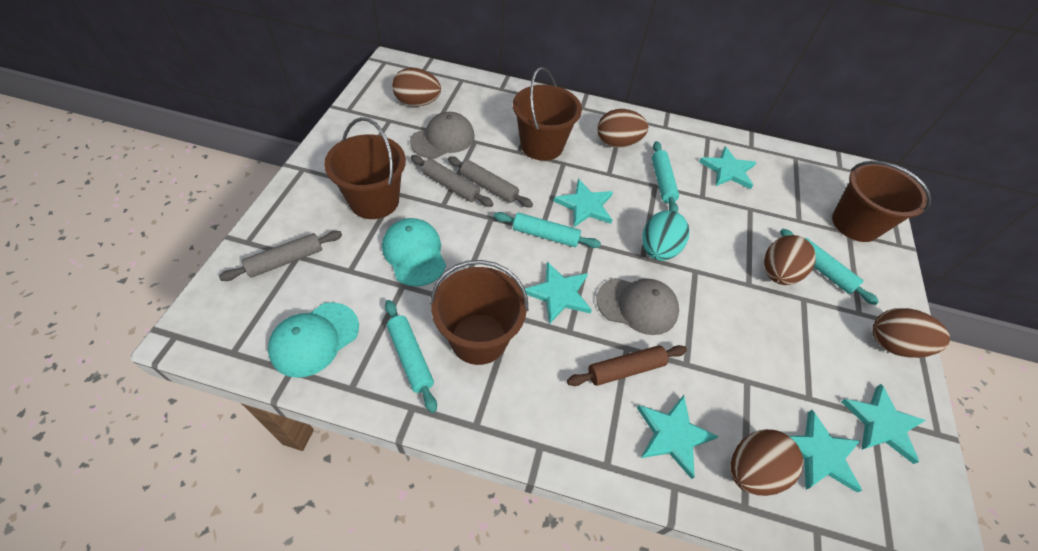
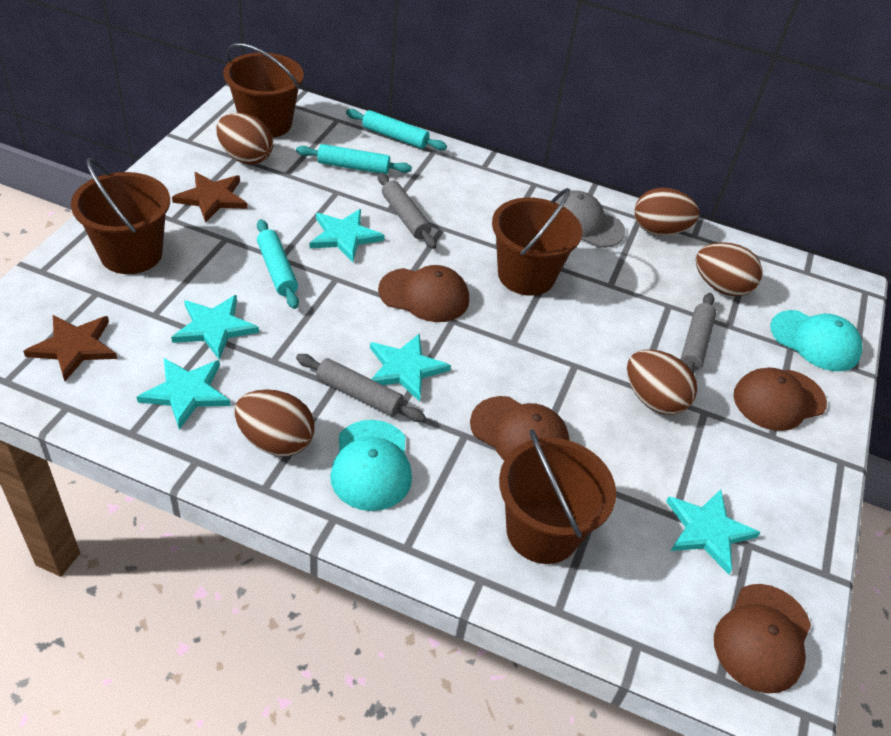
brown cap: none = 0 -> [378,265,469,322] [470,396,570,460] [714,584,811,693] [734,368,827,431] = 4
brown rolling pin: [567,345,687,386] = 1 -> none = 0
brown star: none = 0 -> [23,315,117,381] [172,172,248,223] = 2
grey cap: [410,112,475,159] [597,278,679,335] = 2 -> [555,191,625,248] = 1
turquoise egg: [642,210,689,261] = 1 -> none = 0
turquoise rolling pin: [385,300,437,413] [494,212,601,248] [652,141,679,212] [780,229,879,305] = 4 -> [257,219,299,309] [296,144,412,174] [346,109,447,150] = 3
turquoise star: [525,262,592,324] [554,179,613,227] [637,395,719,479] [699,146,757,189] [789,410,862,493] [841,384,926,464] = 6 -> [137,358,231,430] [171,295,259,360] [310,209,384,262] [370,333,451,402] [666,489,761,574] = 5

